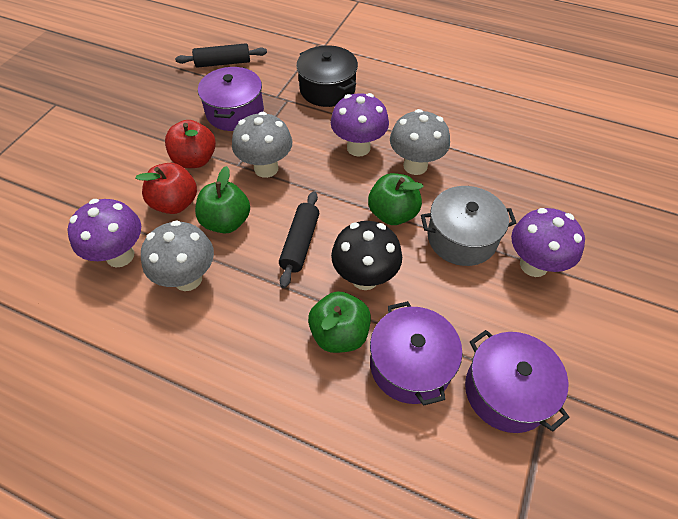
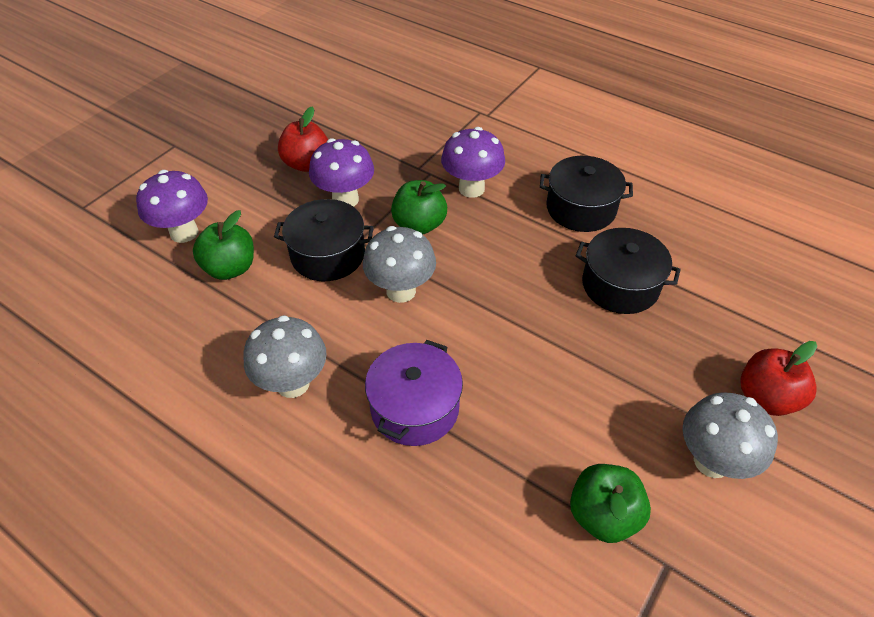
black mushroom: [331,221,402,290] = 1 -> none = 0
black pot: [296,45,358,107] = 1 -> [274,199,374,281] [540,156,633,232] [576,228,681,314] = 3
black rolling pin: [175,43,267,68] [279,191,319,288] = 2 -> none = 0
grey pot: [421,186,516,266] = 1 -> none = 0
purple pot: [198,67,264,131] [370,301,462,406] [465,330,569,433] = 3 -> [365,340,463,446] = 1

